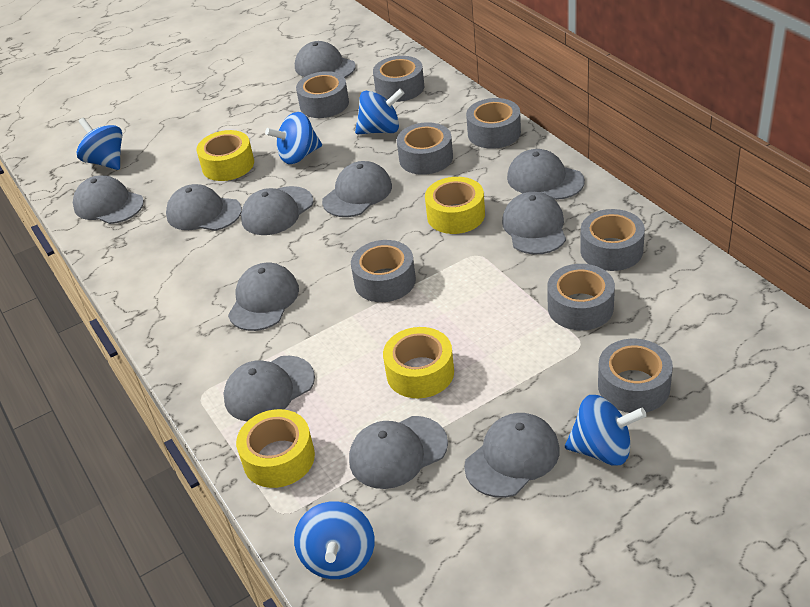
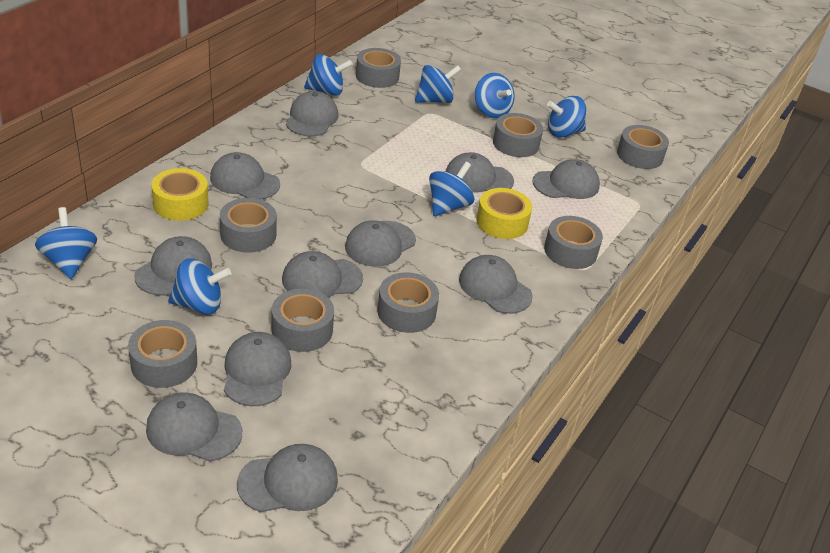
blue spinning top: [76,118,122,170] [265,112,322,164] [294,502,375,579] [355,89,405,134] [565,395,647,465] = 5 -> [35,207,97,279] [168,259,231,315] [304,54,353,96] [415,65,461,103] [429,162,474,216] [475,73,515,118] [547,96,586,138] = 7
yellow tape: [196,130,254,181] [236,409,315,488] [383,327,454,398] [425,177,485,234] = 4 -> [151,168,208,221] [477,188,532,239] = 2

